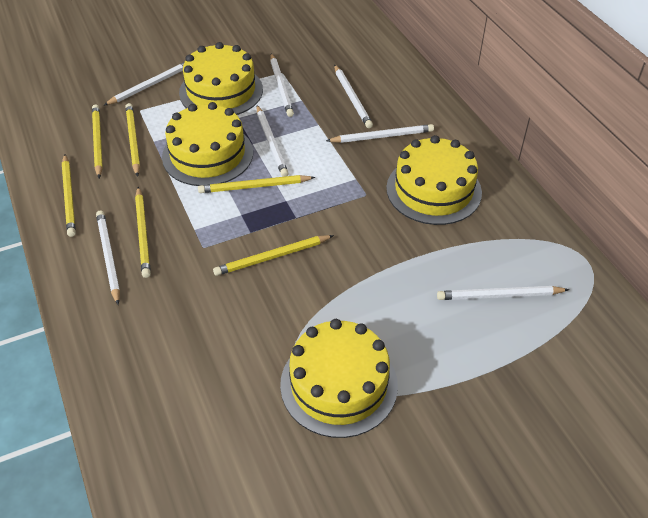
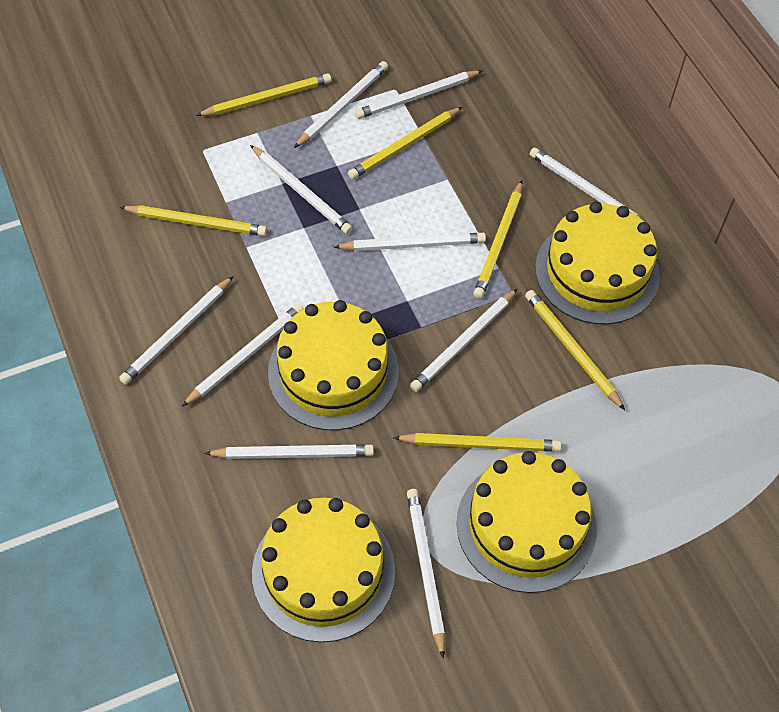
white pencil: [96,211,120,305] [103,62,184,106] [257,105,289,177] [270,53,294,117] [326,124,434,143] [334,64,373,128] [437,286,569,300] = 7 -> [119,276,233,385] [182,303,304,407] [204,444,374,459] [250,145,353,234] [294,61,388,148] [334,233,486,251] [355,70,483,119] [407,489,445,659] [410,289,518,392] [530,148,651,230] = 10

